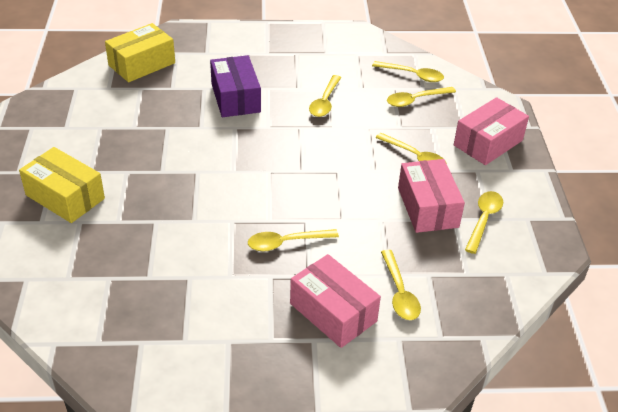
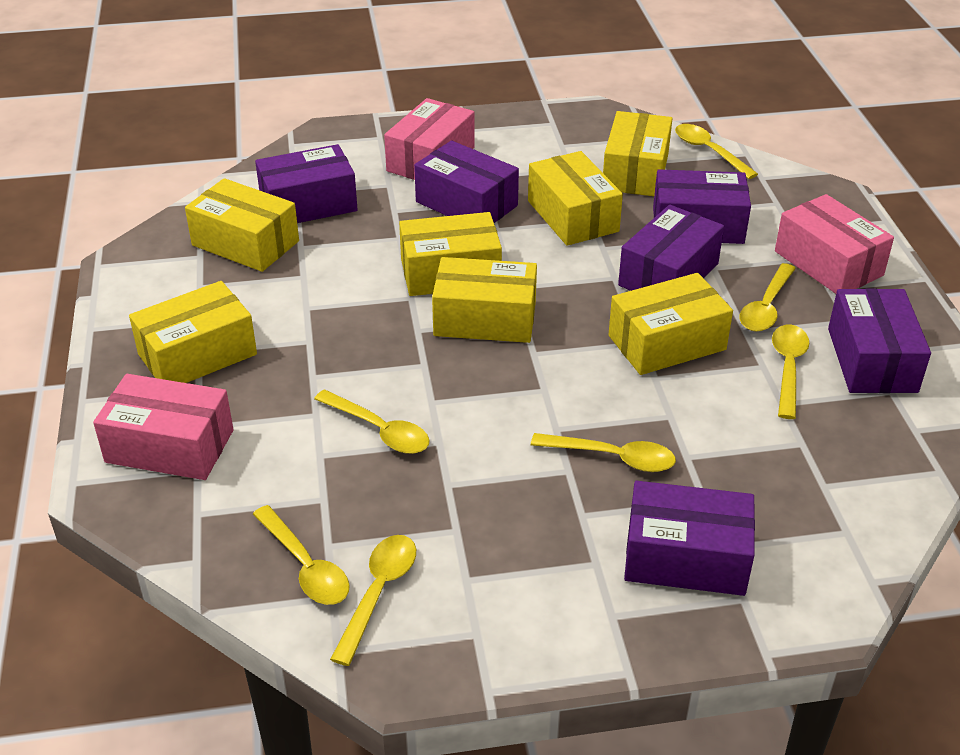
purple box: [210,55,261,117] = 1 -> [255,144,358,223] [414,140,519,223] [618,205,724,291] [624,481,755,596] [653,169,751,244] [828,288,931,393] = 6
yellow box: [19,147,105,223] [105,23,175,82] = 2 -> [129,281,257,383] [185,178,299,272] [399,212,502,296] [432,257,537,343] [528,151,623,246] [603,111,672,196] [609,273,733,375] = 7

